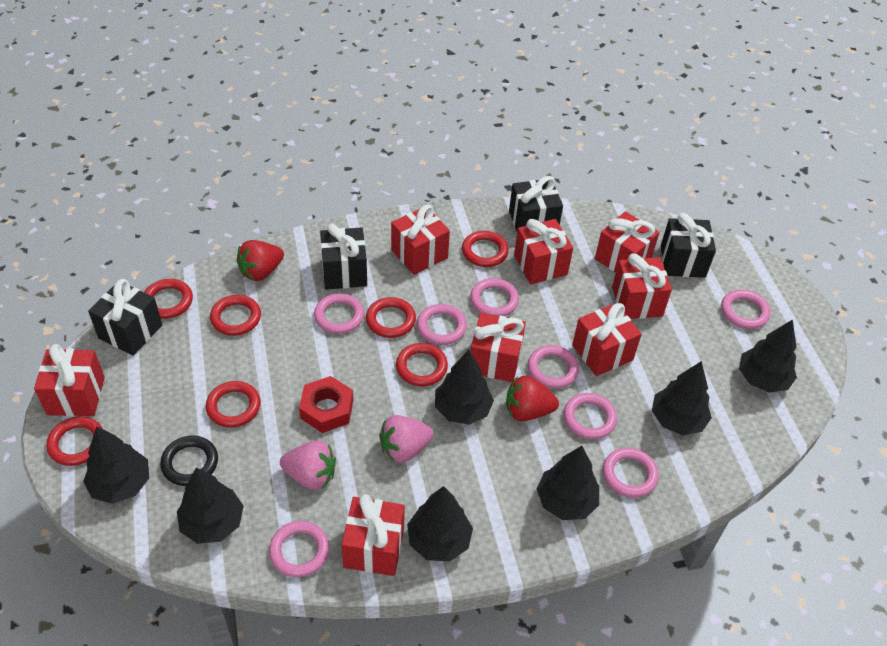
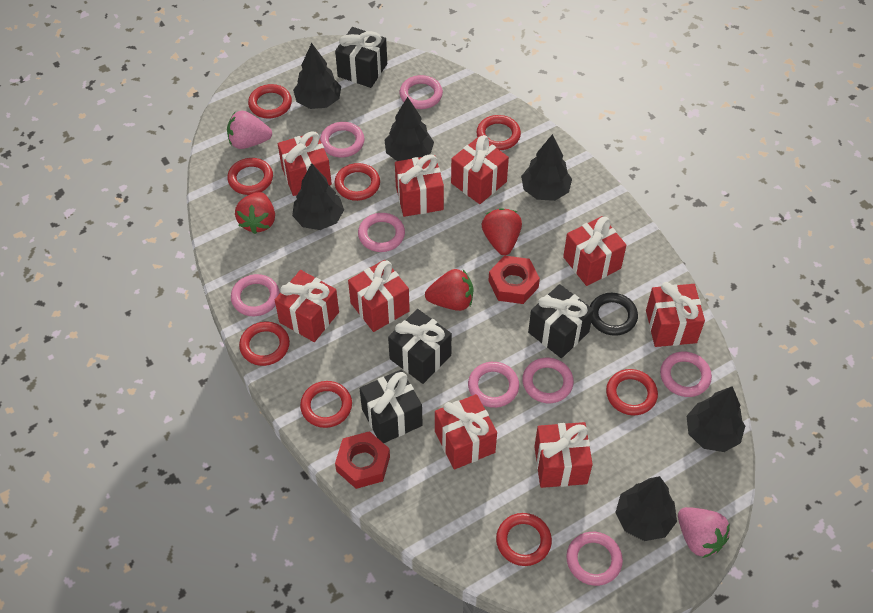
black tree: [83,426,149,504] [177,467,244,544] [407,486,473,561] [435,350,494,425] [537,446,599,520] [652,361,712,435] [739,319,797,393] = 7 -> [292,163,344,230] [293,43,341,109] [385,97,434,161] [521,134,572,201] [615,476,677,541] [686,386,745,452] = 6
red gift: [34,344,105,416] [341,494,405,576] [391,205,450,275] [470,313,526,382] [514,219,573,284] [572,303,642,376] [595,211,659,273] [612,253,672,319] = 8 -> [275,270,339,342] [278,131,332,196] [348,260,410,332] [395,154,444,217] [435,394,497,470] [451,135,509,204] [534,422,593,488] [563,216,627,286] [646,282,705,347] = 9
red nut: [299,376,353,433] = 1 -> [335,431,390,489] [488,256,540,304] = 2
red ring: [46,416,103,466] [144,279,193,319] [206,381,261,428] [210,295,261,336] [366,297,416,338] [396,343,448,386] [462,231,509,267] = 7 -> [227,158,273,195] [239,322,290,366] [248,84,292,119] [300,381,352,428] [335,163,380,201] [477,115,521,150] [496,513,552,566] [606,369,658,415] = 8
red strawberry: [237,240,284,281] [506,375,559,421] = 2 -> [235,192,275,234] [425,269,473,311] [481,208,522,255] = 3

